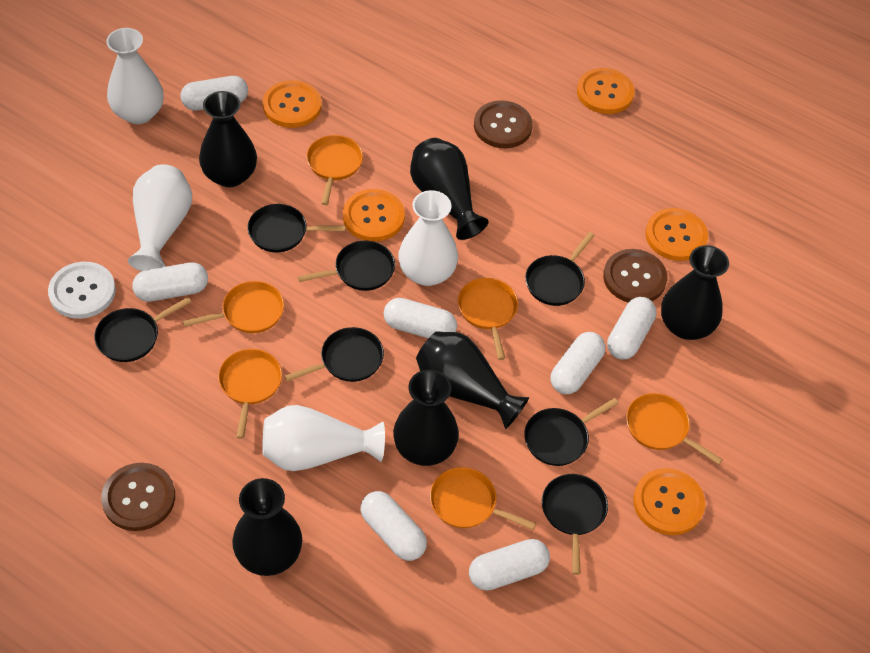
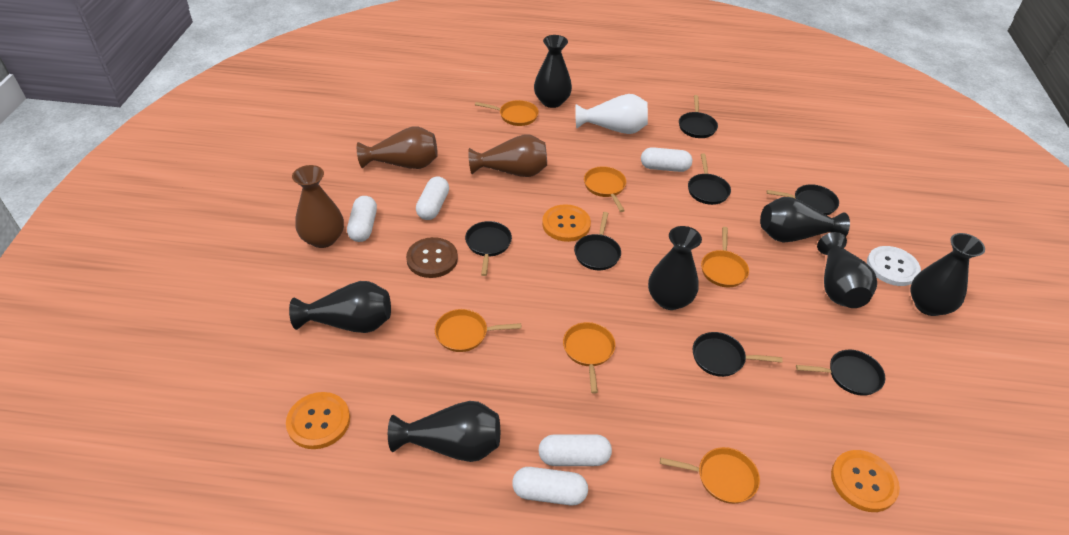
black vase: [199,91,257,187] [232,478,302,576] [393,370,459,466] [410,138,489,240] [416,332,529,429] [661,245,729,340] = 6 -> [289,281,391,333] [388,401,500,462] [534,35,572,108] [648,226,702,310] [760,197,850,243] [817,232,877,308] [910,233,985,316] = 7
brown button: [101,463,175,531] [474,100,533,148] [603,249,667,303] = 3 -> [406,237,458,278] = 1
brown vase: none = 0 -> [292,165,344,248] [357,127,438,169] [468,134,547,177] = 3
orange button: [263,80,322,128] [343,189,405,241] [577,68,635,114] [633,468,705,535] [645,208,708,261] = 5 -> [286,392,350,449] [542,204,591,242] [831,450,900,512] = 3
white capsule: [132,262,208,302] [181,76,248,111] [360,491,427,561] [383,298,457,338] [469,539,550,591] [550,332,605,394] [607,297,657,360] = 7 -> [347,196,377,242] [416,177,449,220] [512,467,588,505] [538,434,612,466] [641,147,692,172] = 5
white vase: [106,28,164,124] [128,164,192,271] [262,405,385,471] [398,190,458,286] = 4 -> [575,94,648,134] = 1

